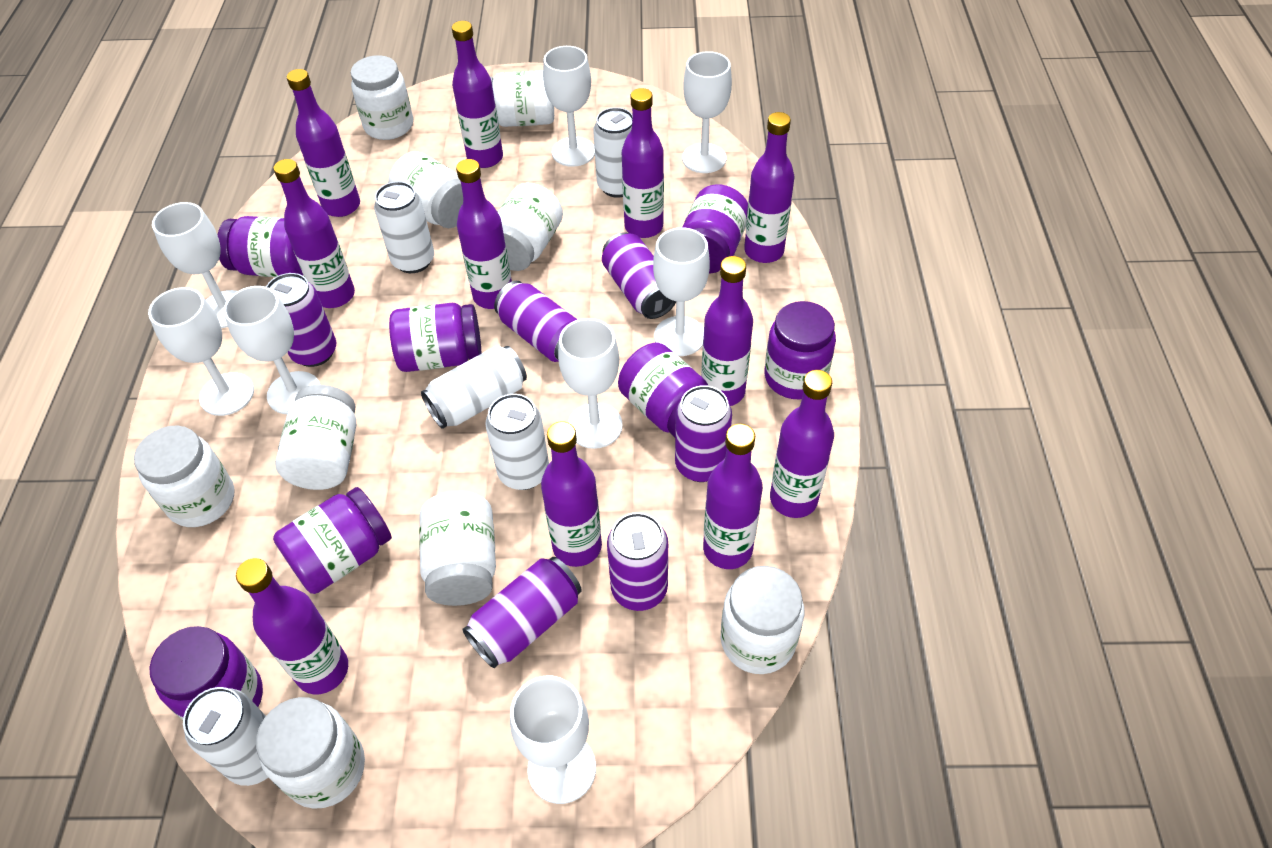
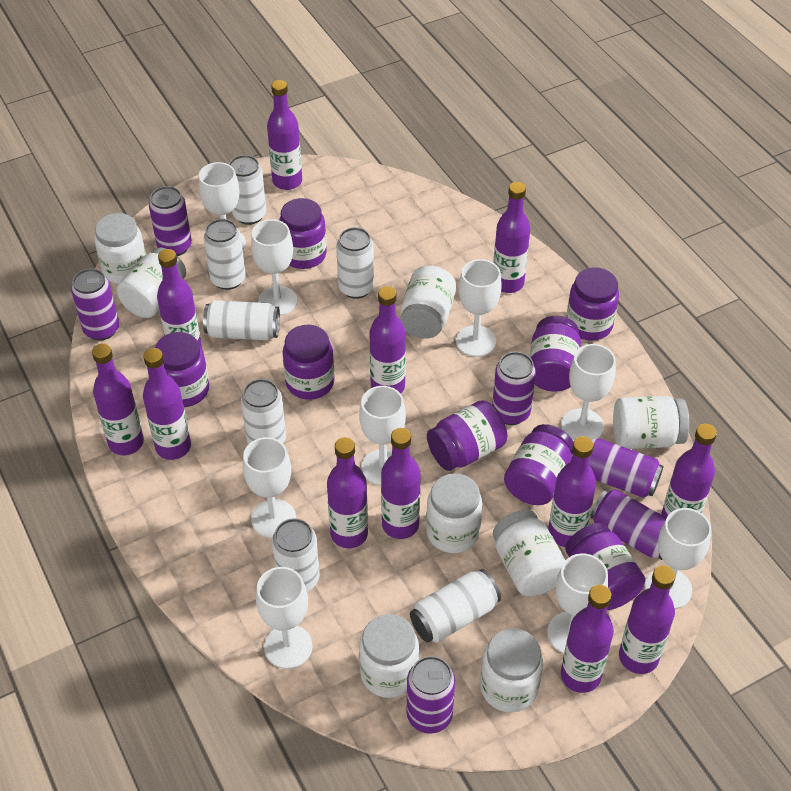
purple bottle: [236,558,348,694] [274,159,355,308] [287,69,360,217] [452,21,503,168] [456,159,512,309] [541,421,602,567] [622,88,664,238] [701,256,753,406] [703,424,763,569] [744,112,795,263] [770,370,834,518] = 11 -> [92,344,144,455] [143,348,191,460] [157,249,202,348] [267,80,302,190] [327,437,368,548] [369,286,406,393] [381,428,421,539] [493,182,530,293] [548,436,596,547] [561,585,614,693] [619,565,675,674] [661,424,717,518] = 12
purple jar: [150,626,263,720] [218,216,303,277] [273,487,392,594] [389,303,481,372] [618,343,708,437] [683,184,748,273] [764,301,836,399] = 7 -> [155,332,209,407] [279,198,327,269] [282,325,335,400] [427,400,507,471] [504,424,573,505] [530,316,581,391] [565,523,645,610] [566,267,619,341] = 8
white can: [183,687,268,786] [374,181,434,273] [421,345,527,429] [485,394,549,490] [593,107,632,198] = 5 -> [203,300,280,340] [204,219,246,290] [229,155,266,225] [241,379,286,444] [272,518,320,592] [336,227,374,299] [410,569,501,643] = 7
white goblet: [148,287,254,416] [152,202,237,328] [223,286,320,414] [510,676,596,804] [543,46,595,167] [558,318,623,449] [653,227,710,356] [682,51,732,173] = 8 -> [199,162,246,250] [243,437,296,538] [251,219,297,316] [256,567,312,669] [359,386,406,485] [456,259,502,357] [547,553,608,653] [561,344,616,441] [645,508,711,609] = 9
white jar: [134,425,234,527] [256,697,365,809] [275,385,356,490] [351,55,413,140] [388,151,463,228] [419,491,496,606] [490,70,554,127] [498,183,563,271] [721,566,804,674] = 9 -> [94,213,146,284] [117,248,186,318] [359,614,419,698] [400,266,456,339] [426,474,482,553] [480,628,543,713] [493,510,565,596] [613,396,689,449] = 8

